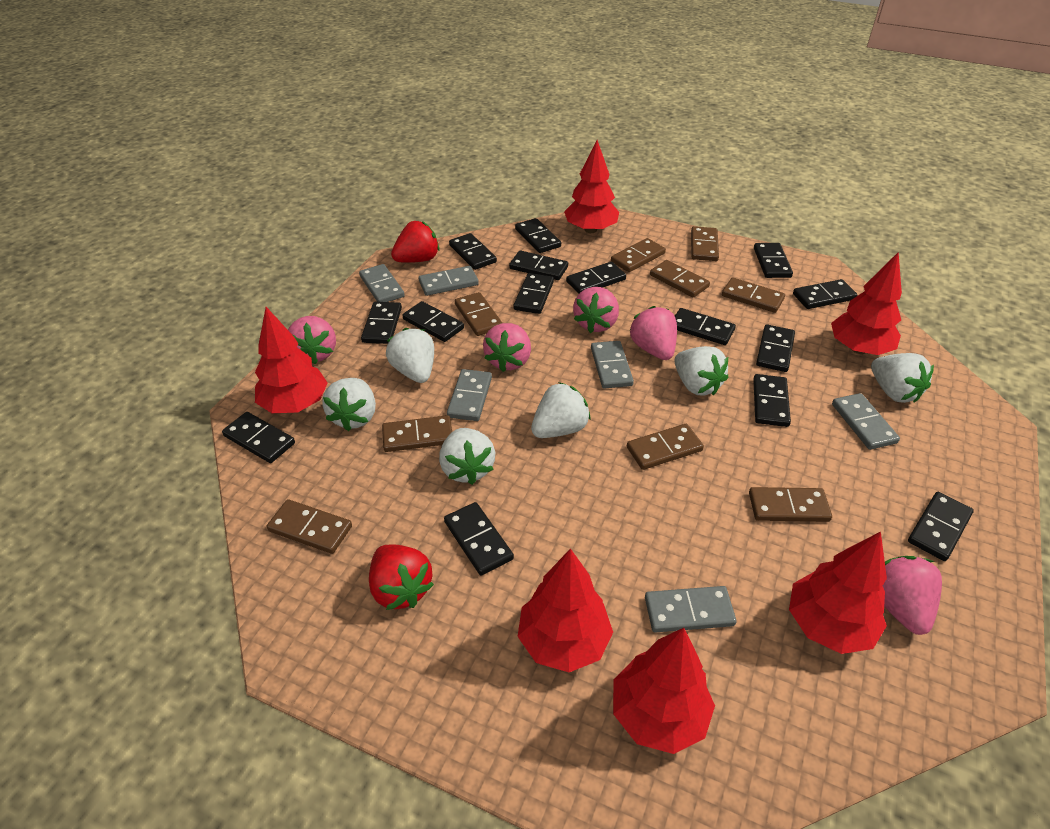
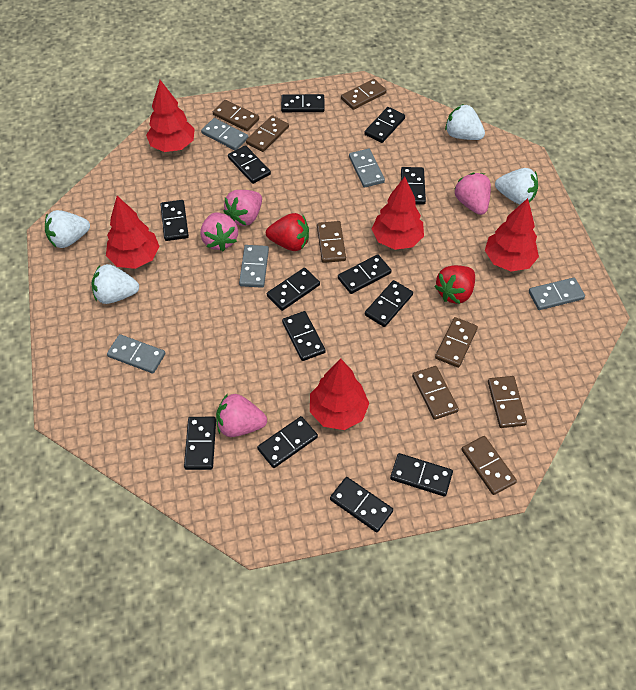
black domino: [222,412,295,463] [361,302,402,344] [403,301,464,342] [444,502,514,575] [449,233,497,270] [509,250,568,280] [513,273,554,314] [515,218,561,253] [566,262,626,294] [675,308,736,345] [753,374,791,427] [754,243,793,278] [756,324,795,372] [793,279,857,309] [908,492,974,561] = 15 -> [160,200,189,241] [184,417,216,470] [228,145,271,184] [257,416,318,468] [267,268,320,311] [281,94,325,112] [282,311,326,361] [330,477,393,532] [338,255,391,294] [364,107,405,143] [365,280,413,327] [390,453,453,497] [401,167,426,205] = 13
brown domino: [267,499,352,554] [382,415,452,452] [455,292,502,336] [611,238,666,272] [627,424,704,470] [650,260,710,297] [691,226,719,261] [722,277,785,313] [749,487,832,522] = 9 -> [213,100,259,131] [246,115,289,152] [317,221,346,263] [341,79,386,110] [412,366,459,420] [435,317,478,368] [461,436,517,495] [488,376,527,428] = 8
grey domino: [359,264,405,302] [419,266,479,296] [447,369,492,421] [591,341,634,389] [645,586,737,632] [832,393,900,450] = 6 -> [107,334,165,373] [201,118,248,150] [239,245,269,288] [349,149,385,188] [529,278,585,310] = 5
pink strawberry: [288,316,336,364] [483,323,531,372] [573,287,619,333] [629,306,677,360] [883,556,942,635] = 5 -> [200,212,238,251] [216,394,267,437] [223,190,262,226] [455,173,491,215] = 4
red tree: [255,307,328,413] [518,548,613,672] [564,140,619,233] [613,628,715,754] [789,531,887,654] [831,252,902,355] = 6 -> [106,196,160,269] [146,80,195,152] [310,358,369,430] [372,177,424,250] [485,198,539,272] = 5
white strawberry: [322,378,376,431] [386,328,434,383] [439,428,495,485] [531,382,591,438] [674,346,728,396] [871,353,934,403] = 6 -> [45,210,90,248] [91,264,139,304] [445,104,485,140] [495,168,538,204] = 4

